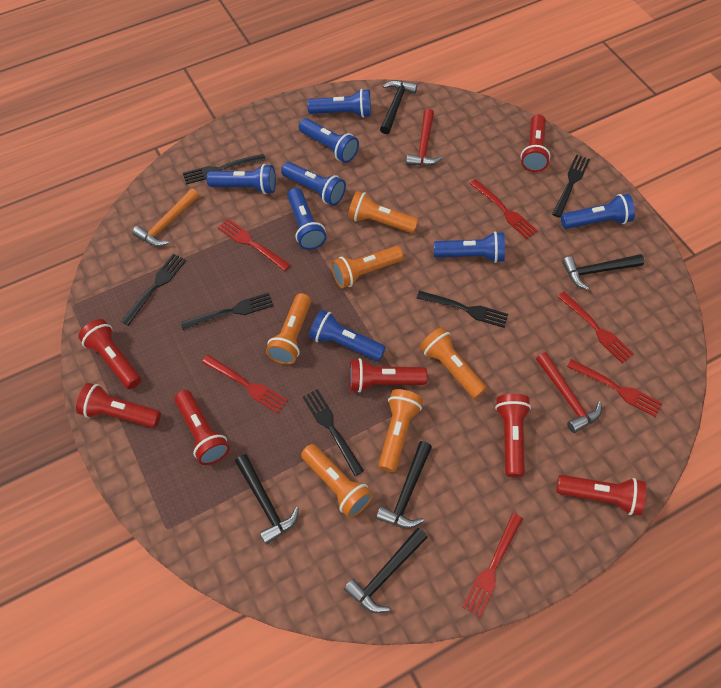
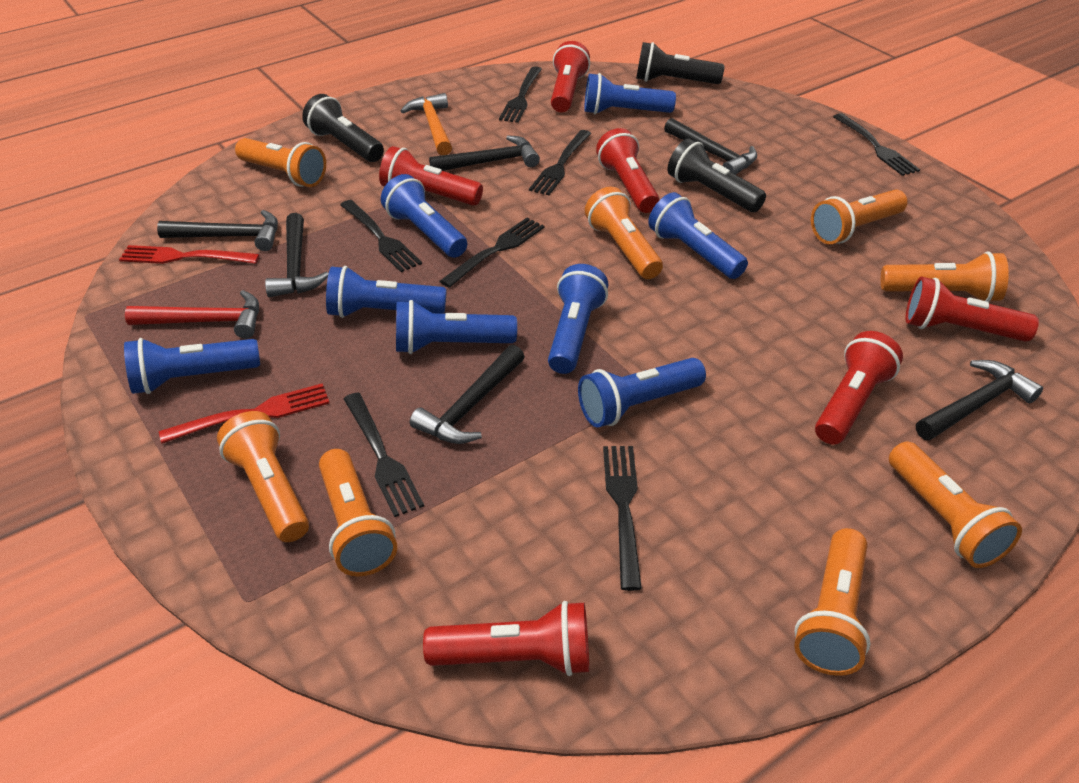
black flashlight: none = 0 -> [302,94,384,162] [636,42,725,84] [667,138,766,212] = 3
black fork: [121,254,186,326] [181,293,273,330] [183,154,266,184] [303,389,364,476] [417,291,508,328] [552,155,590,218] = 6 -> [340,200,422,272] [344,393,424,517] [440,218,545,288] [499,66,542,123] [529,130,591,195] [603,446,642,591] [833,113,920,176] = 7
black hammer: [235,454,299,545] [344,528,428,613] [376,441,432,528] [380,80,418,134] [562,254,644,290] = 5 -> [157,210,278,251] [265,213,329,297] [410,345,525,444] [429,135,540,171] [664,118,757,175] [916,360,1043,441] = 6
orange flashlight: [266,293,311,365] [301,444,373,518] [331,246,403,288] [348,191,419,233] [378,389,423,472] [420,327,487,399] = 6 -> [217,411,309,542] [235,138,326,187] [319,449,397,576] [585,187,663,279] [794,528,870,676] [811,189,908,244] [881,251,1009,302] [889,442,1022,568] = 8
red flashlight: [76,383,161,428] [78,319,141,389] [174,390,230,465] [349,358,427,393] [495,394,531,477] [520,114,550,172] [556,475,646,516] = 7 -> [379,146,483,206] [423,601,589,676] [551,41,590,112] [596,128,659,213] [815,331,903,445] [905,276,1039,342] = 6
red fork: [202,355,288,414] [218,219,290,271] [463,513,523,617] [470,179,538,239] [557,292,634,363] [567,359,662,417] = 6 -> [119,245,260,264] [159,383,329,444] = 2
red hammer: [406,109,442,166] [536,352,602,433] = 2 -> [125,290,259,339] = 1

